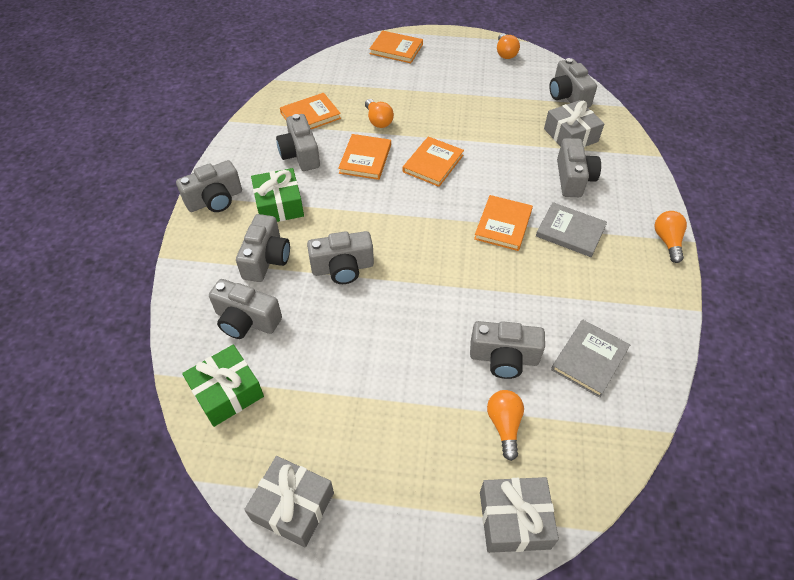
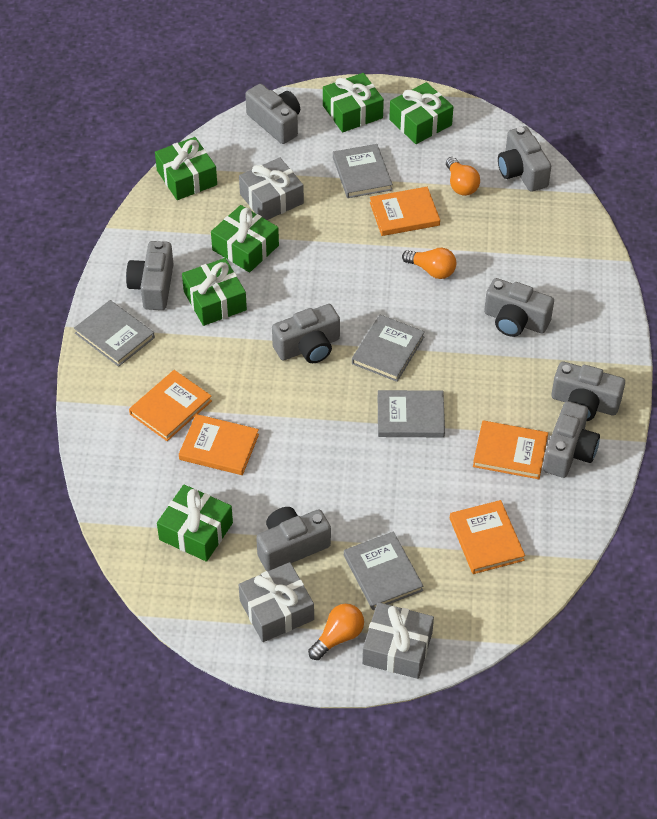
green gift: [182,345,264,427] [251,168,304,222] = 2 -> [155,137,217,200] [157,485,233,562] [182,258,247,326] [211,205,279,272] [323,73,384,133] [389,82,453,144] = 6
grey book: [536,202,607,257] [551,320,630,398] = 2 -> [74,300,155,367] [333,144,393,198] [344,531,423,610] [352,315,425,382] [378,390,445,437] = 5
orange light bulb: [365,99,394,128] [487,390,524,461] [497,33,520,59] [655,211,687,263] = 4 -> [308,604,364,660] [402,248,456,279] [446,157,480,196] = 3

